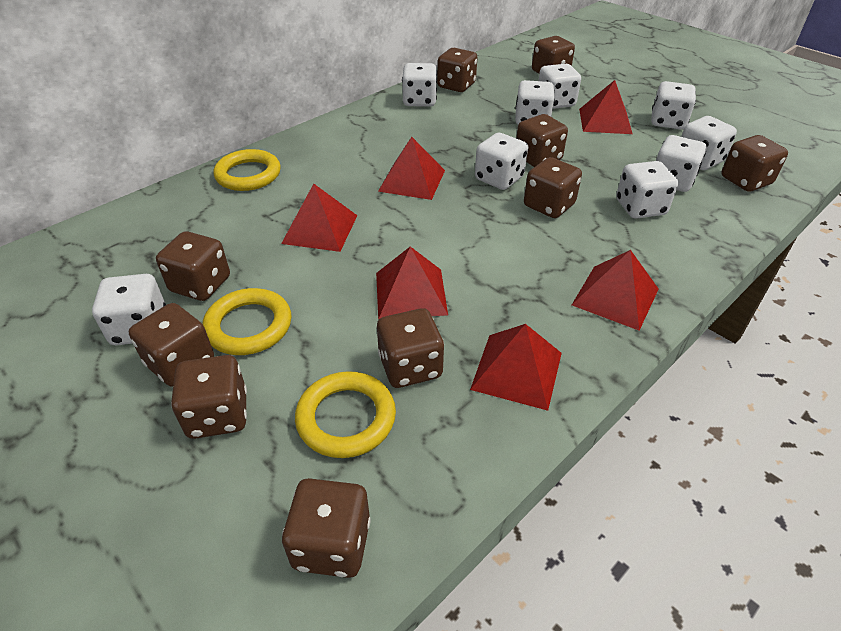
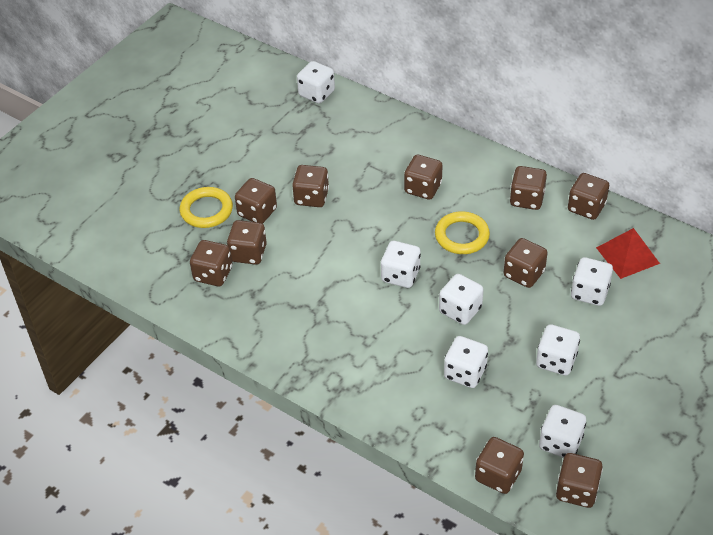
red pyramid: [281,184,358,252] [376,246,448,319] [378,137,445,200] [470,324,562,411] [572,250,659,331] [579,80,632,134] = 6 -> [596,228,660,279] = 1
white dice: [92,274,166,345] [402,63,437,107] [475,133,528,190] [515,80,555,125] [539,64,581,109] [616,161,678,219] [651,81,696,130] [656,135,706,192] [681,116,737,170] = 9 -> [297,61,335,104] [381,241,421,288] [439,274,483,325] [444,336,488,388] [536,324,580,376] [539,405,586,458] [571,257,613,306] = 7
yellow ring: [203,288,291,355] [213,149,281,191] [295,371,396,458] = 3 -> [180,187,233,228] [435,211,490,254] = 2

